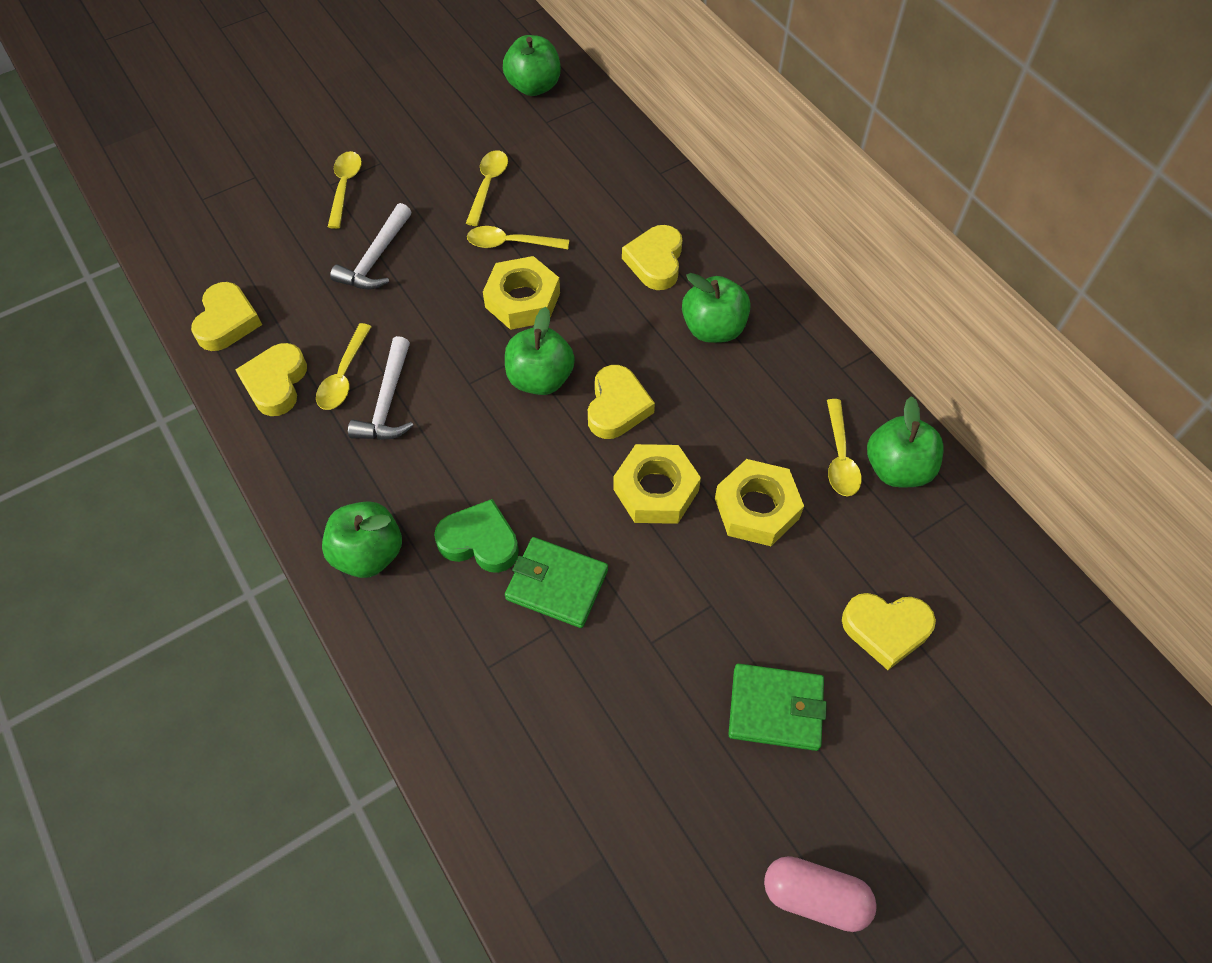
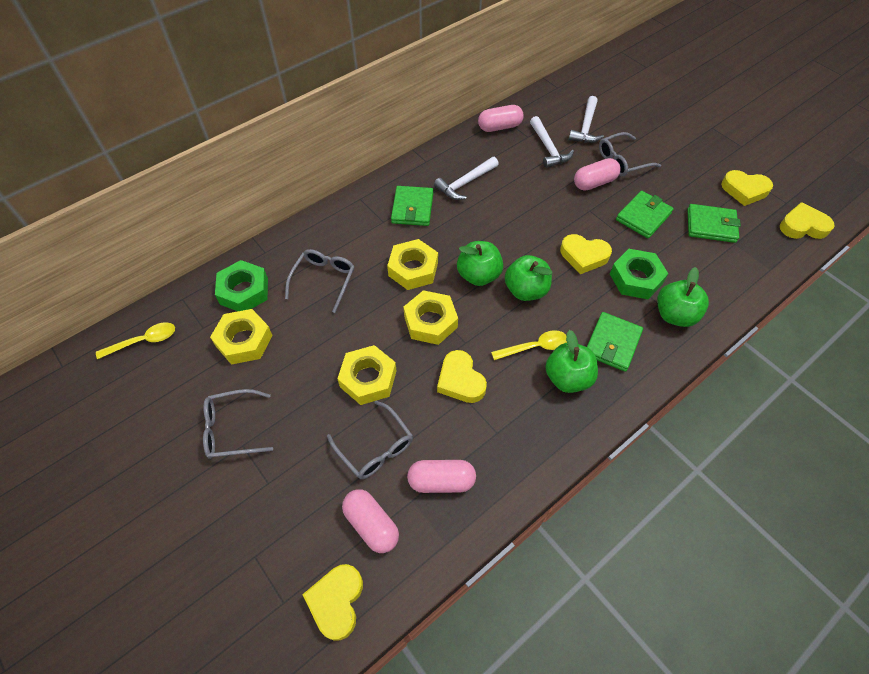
green apple: [322,501,402,578] [503,35,561,96] [505,307,575,395] [682,273,751,343] [867,396,944,487] = 5 -> [457,241,503,286] [505,255,552,301] [545,330,598,393] [657,267,709,327] = 4
green heart: [434,499,519,573] = 1 -> none = 0
green nut: none = 0 -> [215,260,268,311] [610,249,669,299] = 2
green wallet: [505,537,608,628] [728,664,827,751] = 2 -> [391,186,433,226] [587,312,643,372] [616,191,674,238] [687,204,741,243] = 4
grey glasses: none = 0 -> [203,389,273,459] [285,249,355,313] [327,401,413,479] [599,132,661,176] = 4
pink capsule: [764,856,877,932] = 1 -> [342,489,399,553] [407,460,476,493] [478,105,524,132] [574,158,621,191] = 4
white hammer: [330,203,411,290] [348,336,414,440] = 2 -> [434,157,499,200] [530,116,574,168] [569,96,604,143] = 3
yellow nut: [483,256,560,330] [613,444,701,524] [715,459,804,546] = 3 -> [210,309,273,365] [337,345,396,405] [387,239,438,290] [404,290,458,345] = 4
yellow spoon: [316,323,372,410] [328,151,362,229] [466,150,508,226] [467,226,569,249] [827,399,862,496] = 5 -> [96,322,175,359] [491,330,567,360] = 2

